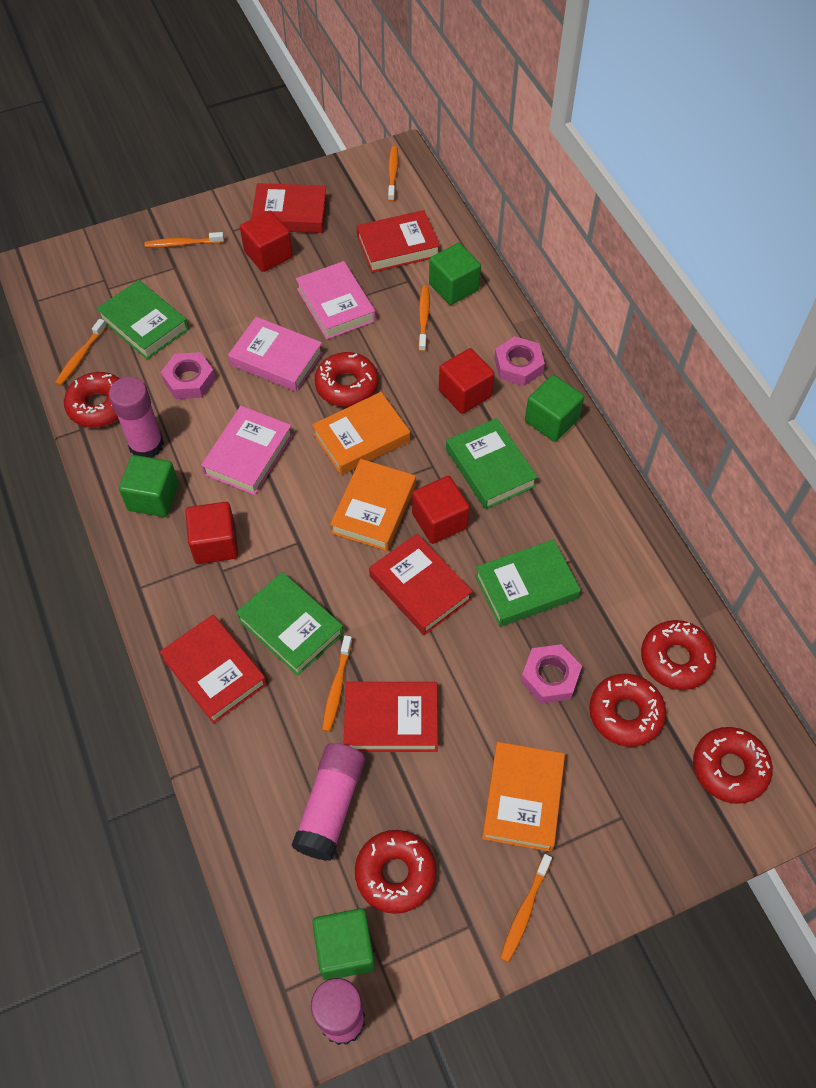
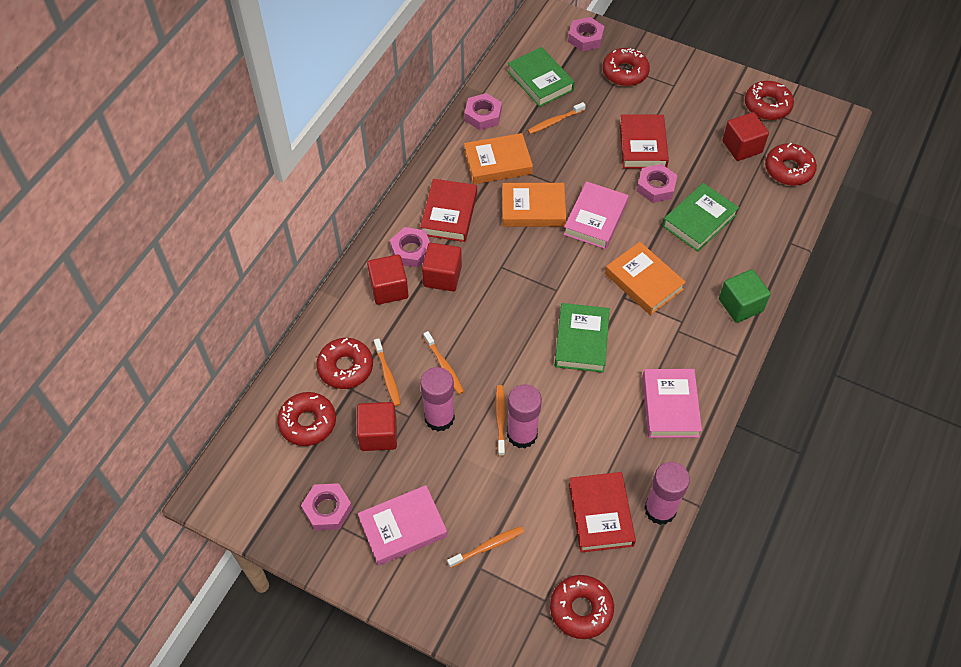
green book: [97,280,189,360] [236,572,344,676] [446,418,538,509] [475,539,581,627] = 4 -> [507,47,575,107] [554,303,610,373] [662,183,739,252] = 3
green cube: [119,455,179,517] [312,908,375,980] [429,243,481,305] [525,375,584,442] = 4 -> [719,269,771,323] = 1
orange toothbrush: [55,319,107,386] [145,232,224,248] [322,635,352,732] [388,146,398,202] [418,286,430,352] [500,854,552,963] = 6 -> [374,338,401,406] [423,331,464,394] [447,526,524,568] [495,385,505,456] [527,102,586,134] = 5
pink nut: [161,352,215,399] [494,336,545,386] [521,644,582,704] = 3 -> [301,483,352,531] [390,227,430,267] [465,93,502,130] [568,17,605,51] [637,164,677,203] = 5
red book: [160,615,267,724] [251,183,327,233] [344,682,438,752] [357,210,440,273] [369,534,473,635] = 5 -> [420,179,477,242] [569,472,636,553] [619,114,669,169] = 3

